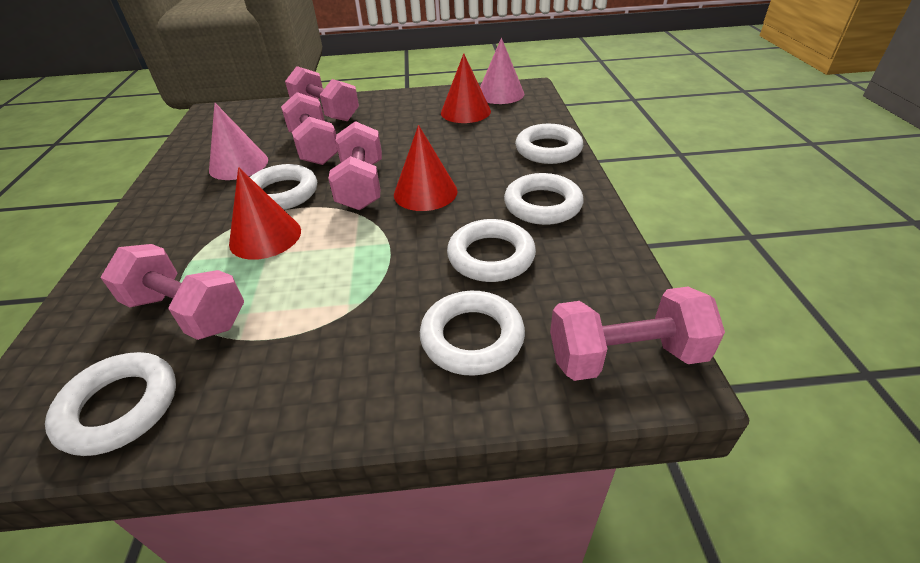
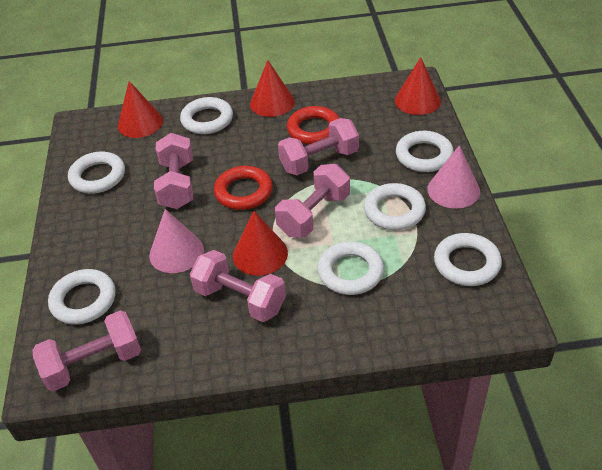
red cone: [229,167,301,260] [394,125,458,211] [441,53,491,123] = 3 -> [118,81,163,138] [233,211,288,276] [250,60,295,117] [395,57,441,115] = 4
red ring: none = 0 -> [214,166,273,210] [287,106,339,144] = 2
white ring: [45,352,176,456] [250,164,317,210] [420,291,525,376] [447,219,536,282] [504,173,584,225] [515,124,583,164] = 6 -> [48,269,115,325] [68,152,125,194] [180,97,233,134] [317,241,384,295] [364,183,426,230] [396,131,454,172] [434,233,502,286] = 7

